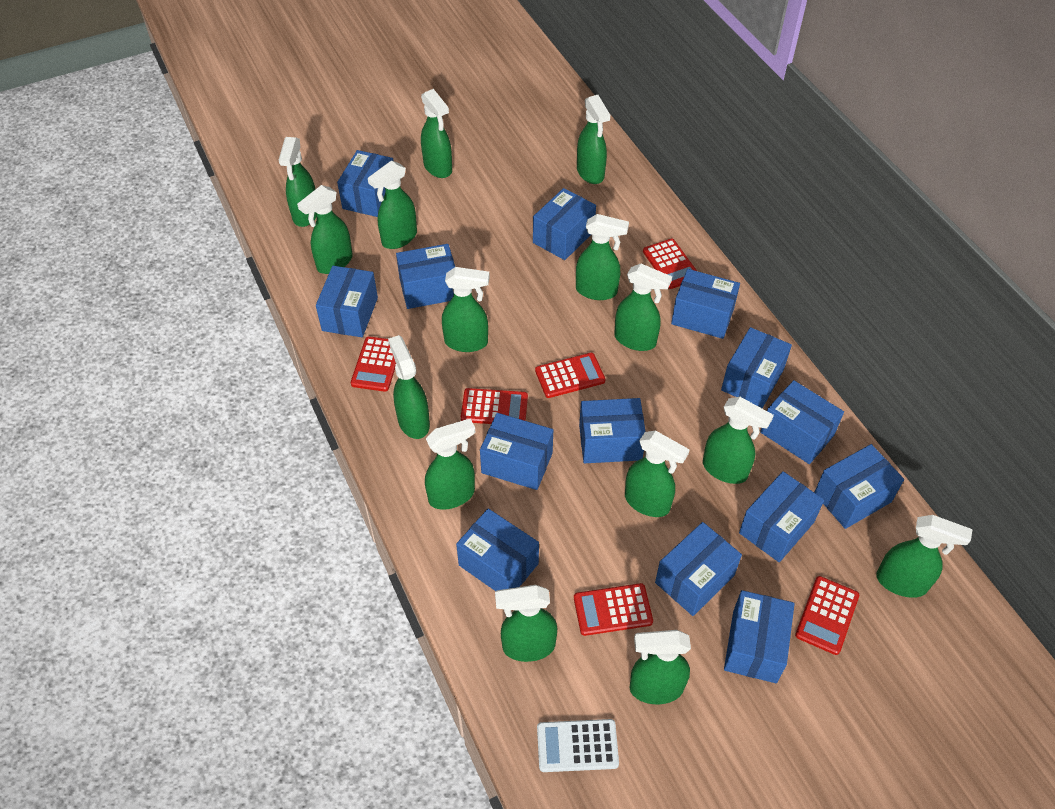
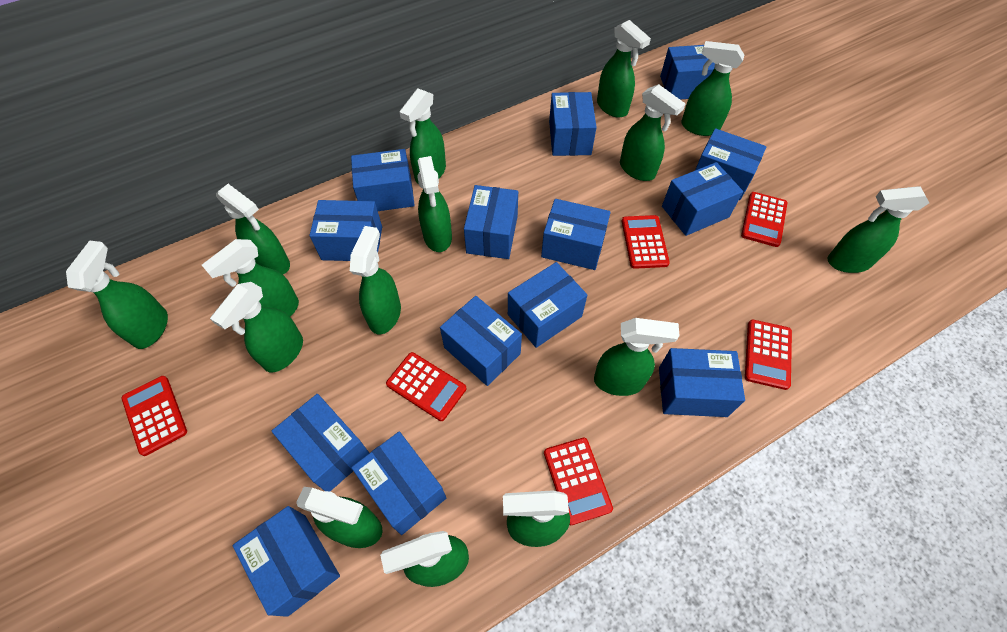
white calculator: [537,719,619,772] = 1 -> none = 0

